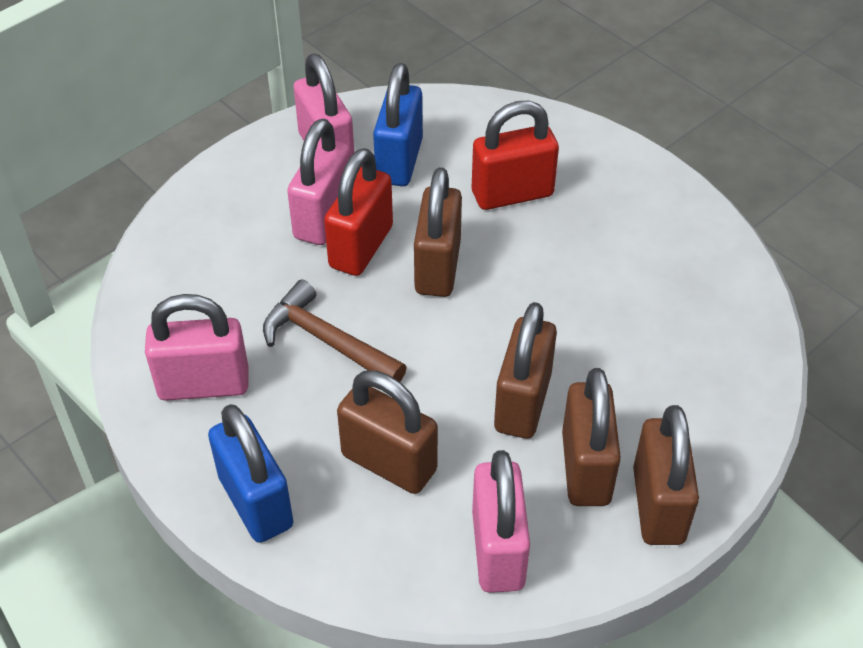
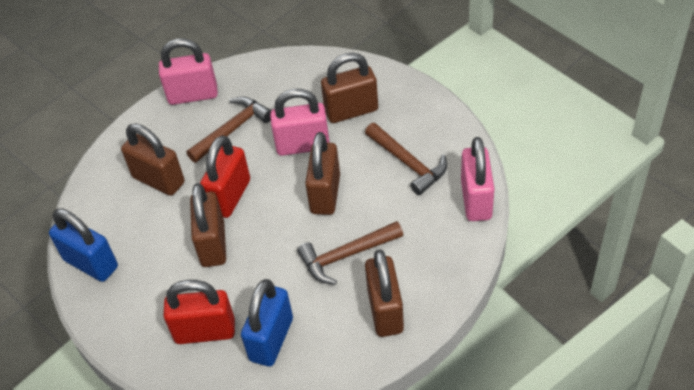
brown hammer: [263,280,407,382] = 1 -> [187,97,272,163] [297,221,403,285] [365,123,447,195] = 3
pink padlock: [145,294,249,401] [287,119,351,245] [293,54,354,155] [472,450,530,593] = 4 -> [159,39,218,105] [270,89,330,156] [461,137,494,221] = 3

